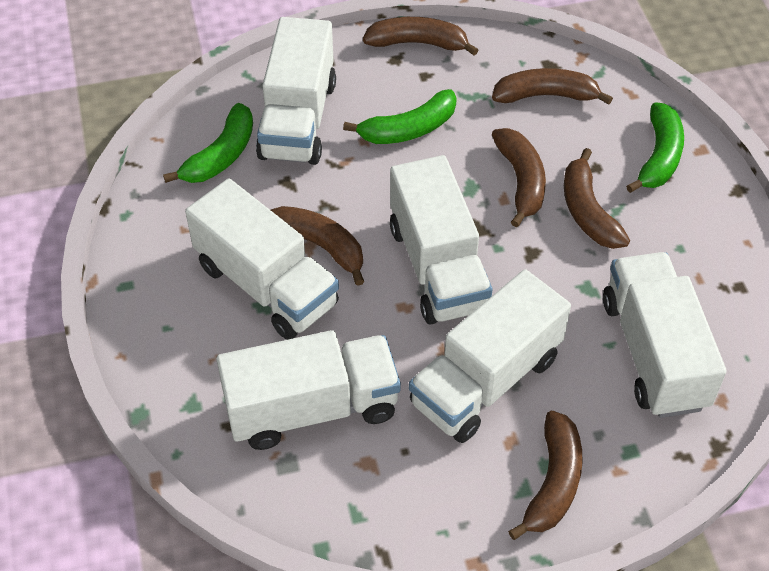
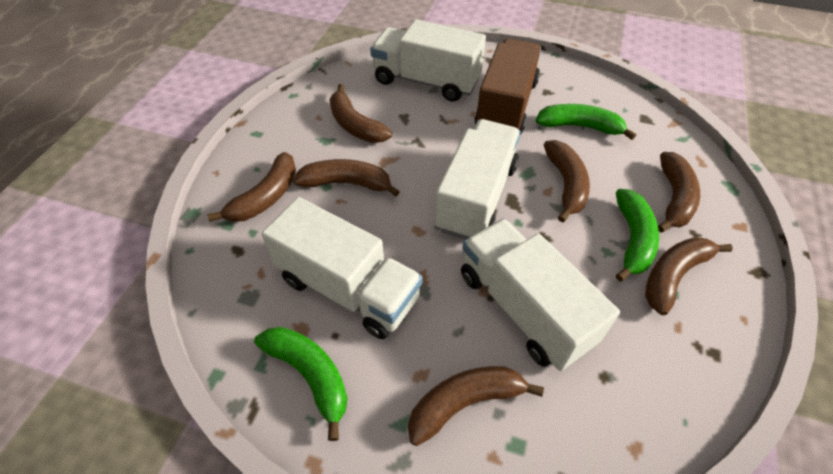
brown banana: [271,206,364,286] [363,17,478,56] [491,128,546,227] [492,68,613,105] [508,411,583,540] [564,148,630,249] = 6 -> [207,152,296,222] [293,159,400,197] [330,84,392,143] [408,366,544,446] [544,140,590,223] [645,237,733,315] [658,152,700,233] = 7
brown truck: none = 0 -> [475,39,541,135] = 1
white truck: [185,178,339,340] [216,330,401,450] [256,17,336,165] [390,155,493,325] [409,269,571,443] [603,252,727,418] = 6 -> [262,197,423,339] [370,19,486,102] [435,119,521,240] [461,219,620,371] = 4

